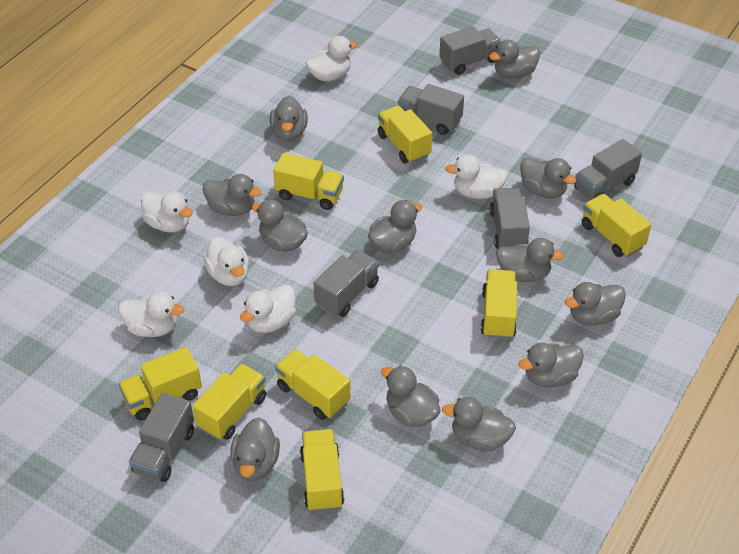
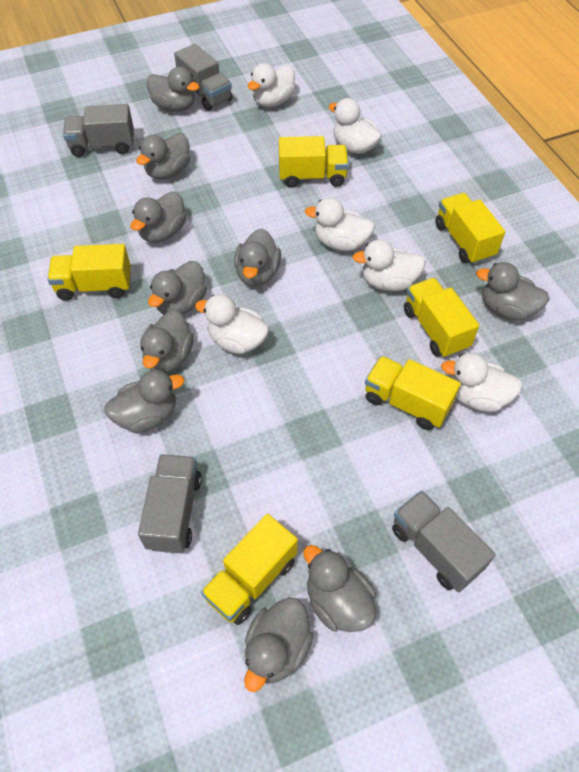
grey duck: [203,174,262,216] [230,418,280,481] [252,199,308,252] [270,96,308,141] [368,200,422,253] [381,366,440,427] [442,397,516,452] [489,40,540,79] [496,238,564,282] [519,342,584,388] [520,157,577,198] [565,282,626,326] = 12 -> [104,370,184,433] [131,191,186,243] [136,133,190,180] [140,310,194,373] [147,67,200,112] [148,261,207,315] [234,229,281,286] [244,597,314,692] [303,545,376,632] [476,262,550,320] = 10
grey truck: [129,393,194,482] [314,250,379,317] [398,84,464,135] [439,26,501,75] [489,188,530,249] [574,139,642,200] = 6 -> [63,104,134,157] [138,454,202,553] [174,44,233,111] [392,490,496,592] = 4
yellow truck: [118,347,202,420] [192,364,266,440] [273,153,344,210] [275,349,350,420] [300,429,344,512] [378,106,432,163] [480,269,518,339] [582,194,652,257] = 8 -> [47,244,131,301] [201,514,298,625] [279,136,349,188] [365,356,460,430] [404,278,479,358] [435,193,505,264] = 6

